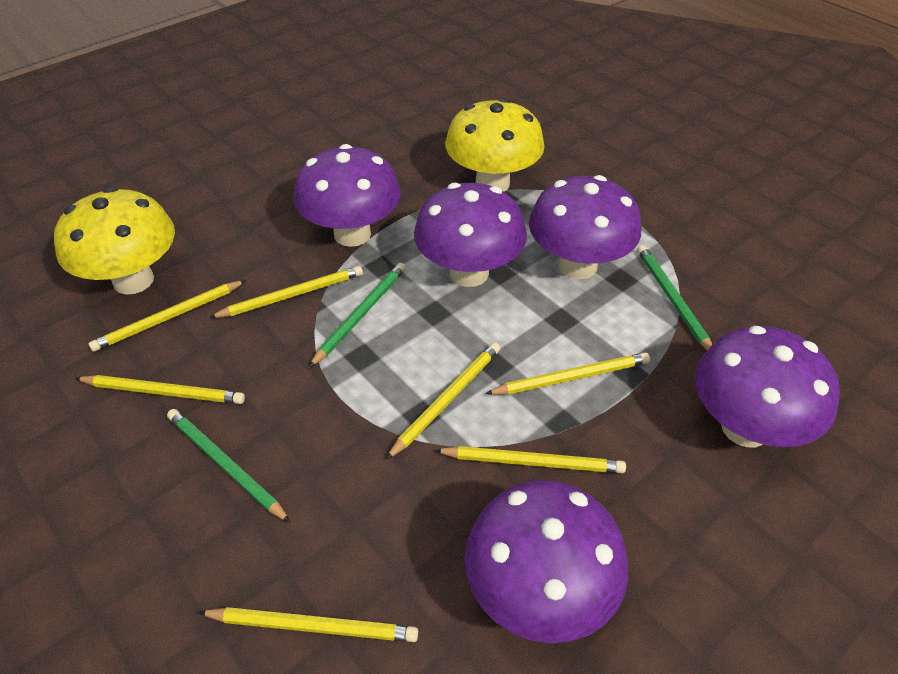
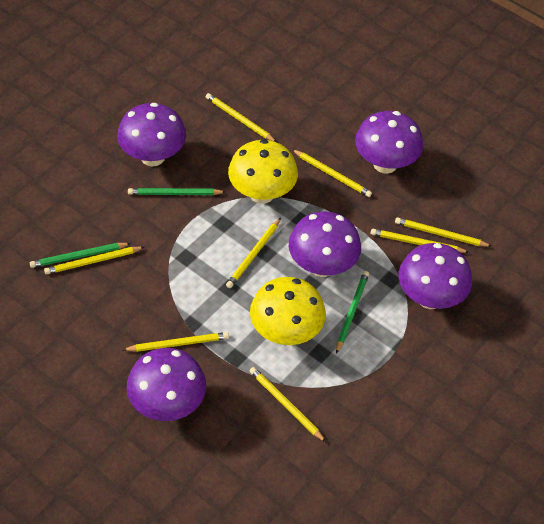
yellow pencil: [75,375,245,404] [89,280,246,351] [198,607,418,642] [209,266,363,318] [386,343,500,460] [434,446,626,473] [485,353,650,395] = 7 -> [44,247,144,275] [123,332,229,352] [206,93,276,142] [226,218,281,288] [250,367,326,442] [292,149,372,197] [371,229,469,253] [395,217,492,247] = 8

